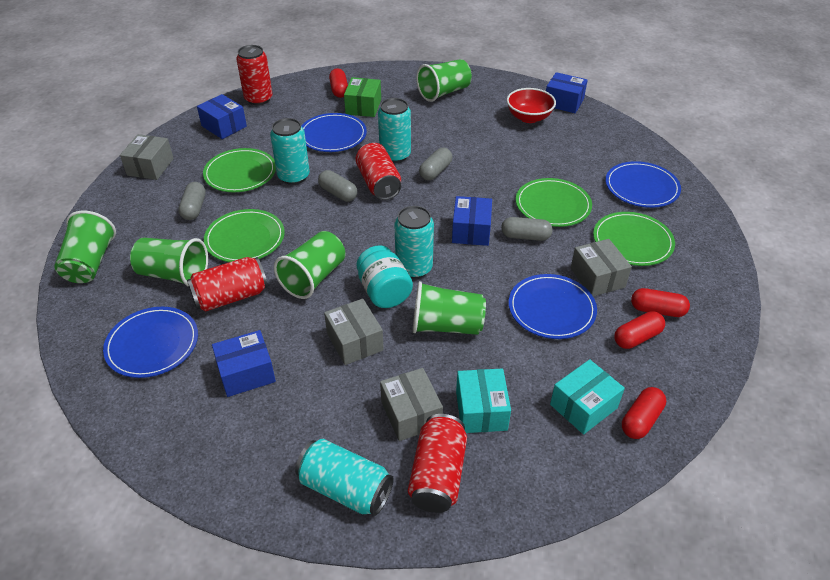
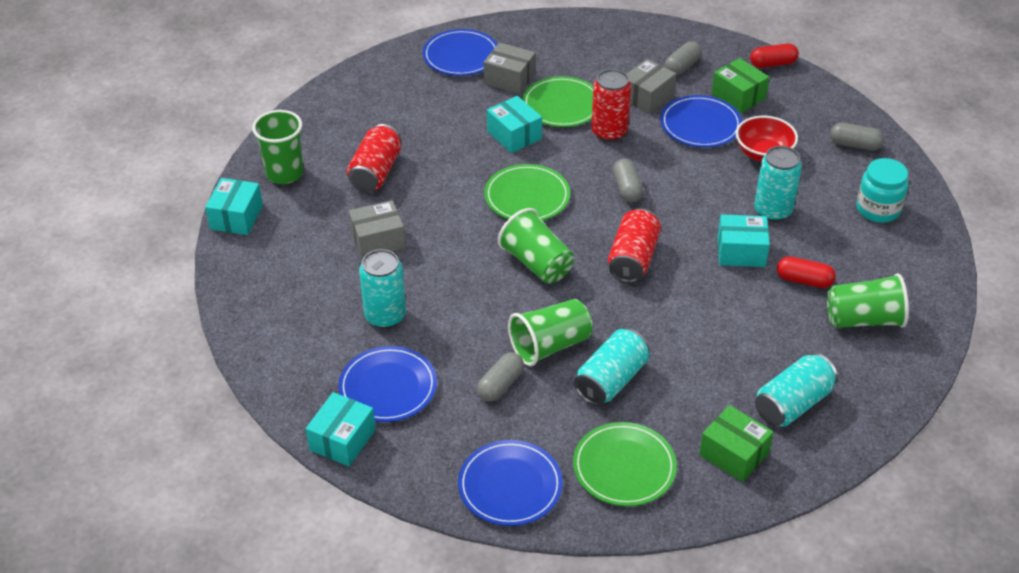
blue box: [197,94,247,139] [212,330,276,397] [452,196,492,246] [546,72,588,113] = 4 -> none = 0
green box: [344,77,381,117] = 1 -> [699,405,773,482] [711,58,769,113] = 2
green cup: [54,211,116,283] [130,238,208,287] [274,231,346,299] [413,281,486,335] [416,59,472,102] = 5 -> [252,110,303,184] [498,208,574,284] [508,299,592,366] [827,273,909,328] = 4
green plate: [203,148,276,192] [204,209,285,262] [516,178,592,227] [593,212,675,266] = 4 -> [484,164,570,221] [523,76,593,127] [573,422,677,506] = 3
grey box: [120,134,174,180] [324,299,384,365] [380,368,443,441] [571,239,632,296] = 4 -> [349,200,406,259] [484,42,536,94] [627,59,676,114] = 3
red can: [187,257,268,312] [236,45,272,105] [355,143,401,200] [408,414,467,513] = 4 -> [347,124,401,192] [591,69,631,142] [608,209,661,283] = 3
red capsule: [329,68,348,98] [614,311,665,349] [622,387,666,439] [631,288,690,317] = 4 -> [750,43,799,68] [777,256,836,288] = 2
turquoise box: [456,369,511,433] [550,359,625,434] = 2 -> [205,178,263,235] [306,392,376,467] [487,96,542,153] [718,214,770,267] = 4

